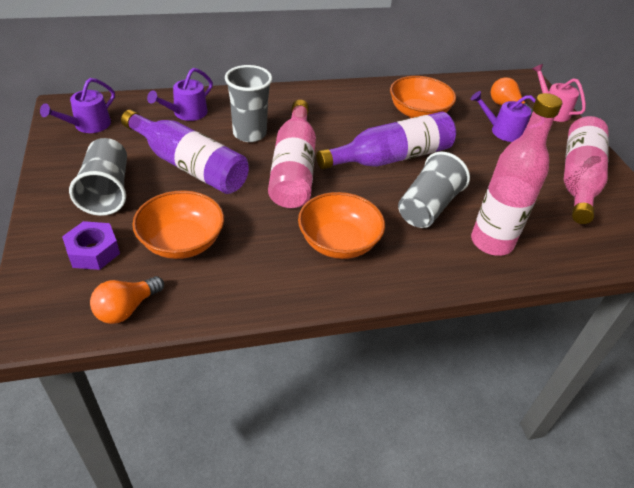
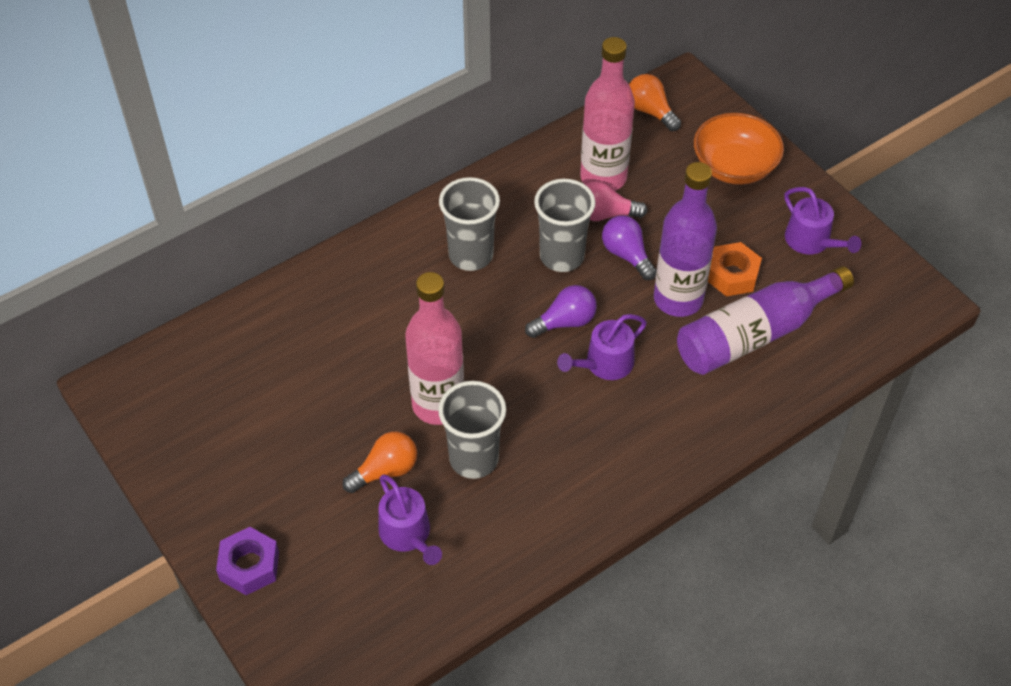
orange bowl: [132,190,224,259] [298,192,385,259] [390,76,456,118] = 3 -> [694,113,784,185] = 1
orange nut: none = 0 -> [708,242,762,297] = 1
pink bottle: [268,100,316,208] [471,93,562,256] [564,116,609,224] = 3 -> [405,272,464,425] [580,37,635,191] = 2
pink light bulb: none = 0 -> [585,181,648,221] = 1
pink watering can: [532,64,586,122] = 1 -> none = 0
purple light bulb: none = 0 -> [525,285,597,338] [602,216,657,280] = 2

